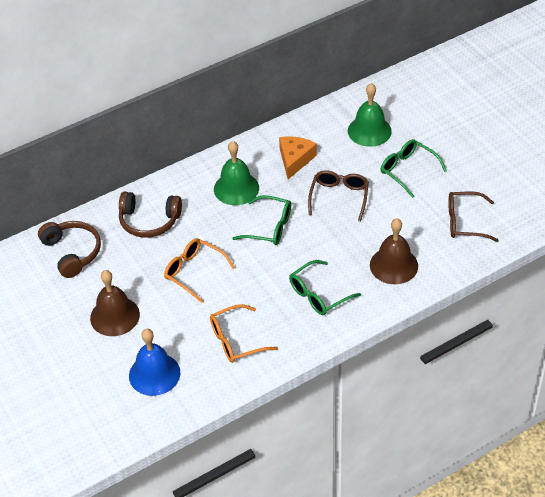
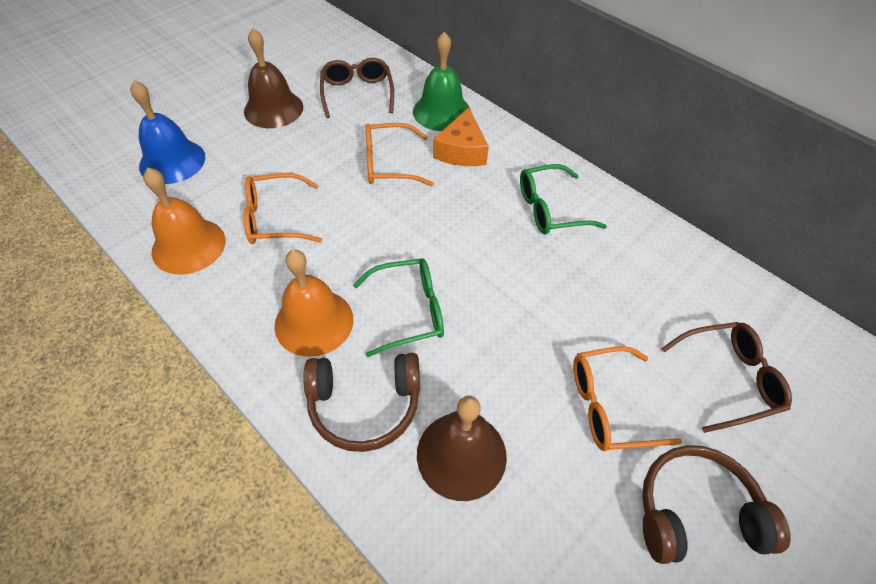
green bell: [214,141,259,205] [348,83,392,147] = 2 -> [413,32,471,131] = 1
green glasses: [232,195,291,245] [289,260,361,315] [380,139,447,198] = 3 -> [353,258,444,357] [520,164,607,234] = 2
orange bell: none = 0 -> [143,168,225,275] [275,250,353,357] = 2
orange glasses: [164,238,235,303] [210,304,278,363] = 2 -> [244,173,322,244] [366,123,434,186] [573,346,682,451] = 3

